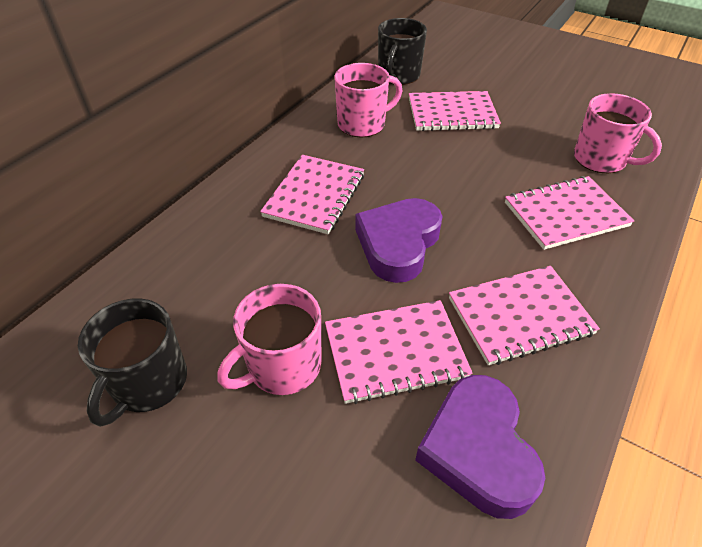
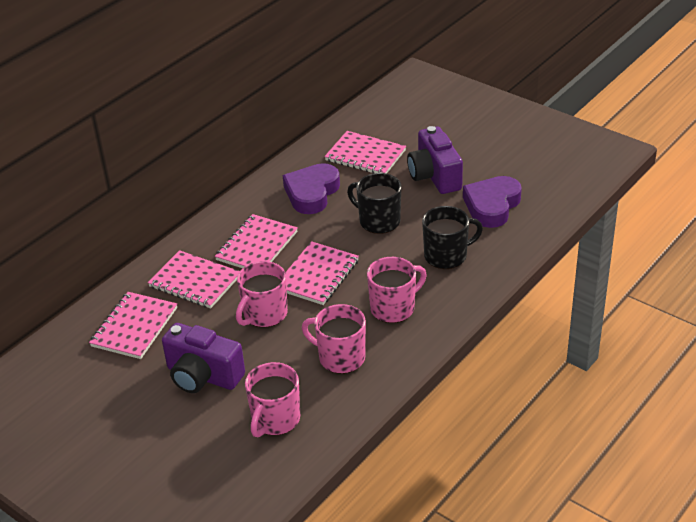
pink mug: [217,284,321,395] [334,63,403,137] [574,93,662,173] = 3 -> [236,261,288,328] [245,362,300,437] [302,304,366,374] [367,257,427,323] = 4
purple camera: none = 0 -> [162,323,245,393] [407,126,463,194] = 2

